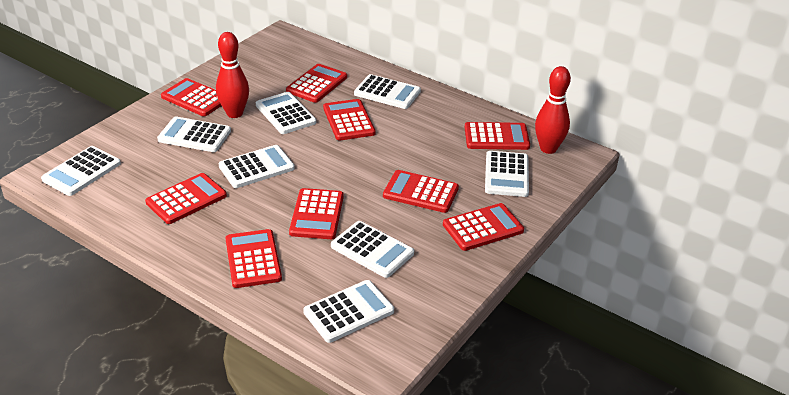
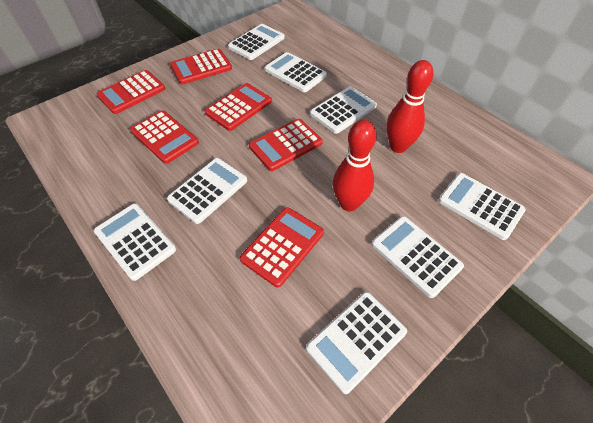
red calculator: [145,173,227,224] [161,78,222,116] [225,229,282,288] [286,64,347,103] [289,188,344,239] [323,99,376,141] [383,170,459,213] [443,203,524,251] [464,122,530,150] = 9 -> [97,70,165,114] [130,110,199,164] [170,49,232,84] [205,83,272,131] [240,207,324,288] [249,119,323,171] = 6

